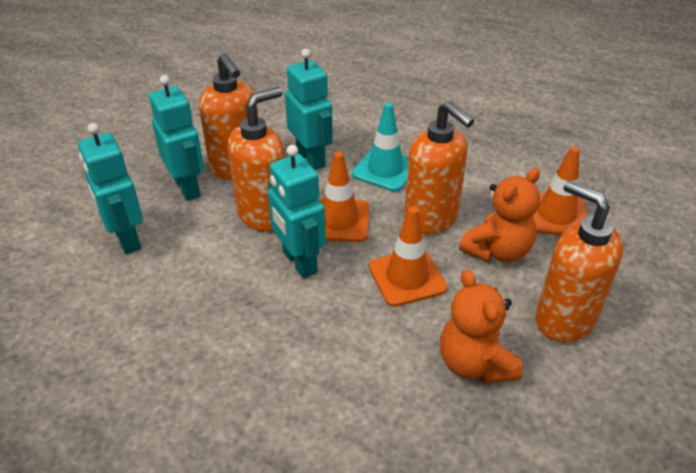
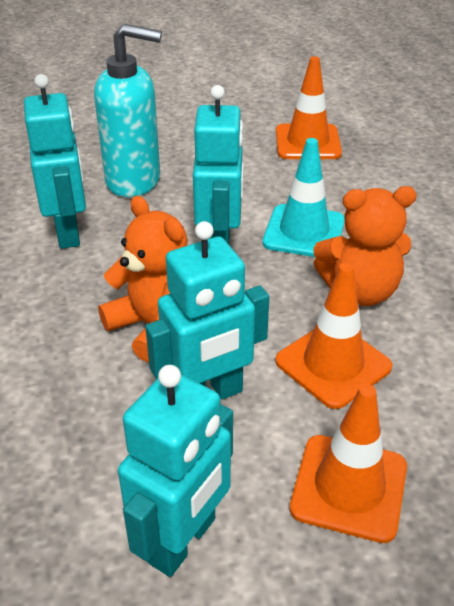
orange soap dispenser: [199,53,258,180] [228,87,285,232] [404,101,474,234] [535,180,623,342] = 4 -> none = 0
turquoise soap dispenser: none = 0 -> [94,24,162,197] = 1

